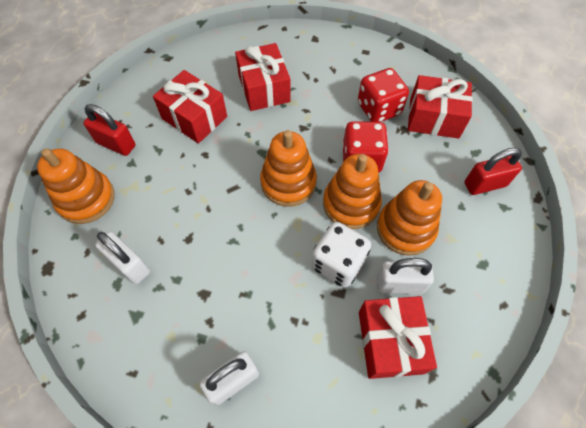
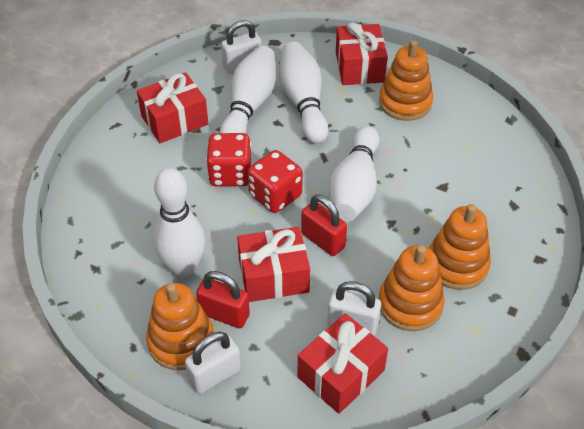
white bowling pin: none = 0 -> [153,168,205,277] [219,46,276,134] [279,42,328,144] [329,126,379,222] = 4
white dice: [311,222,371,288] = 1 -> none = 0

